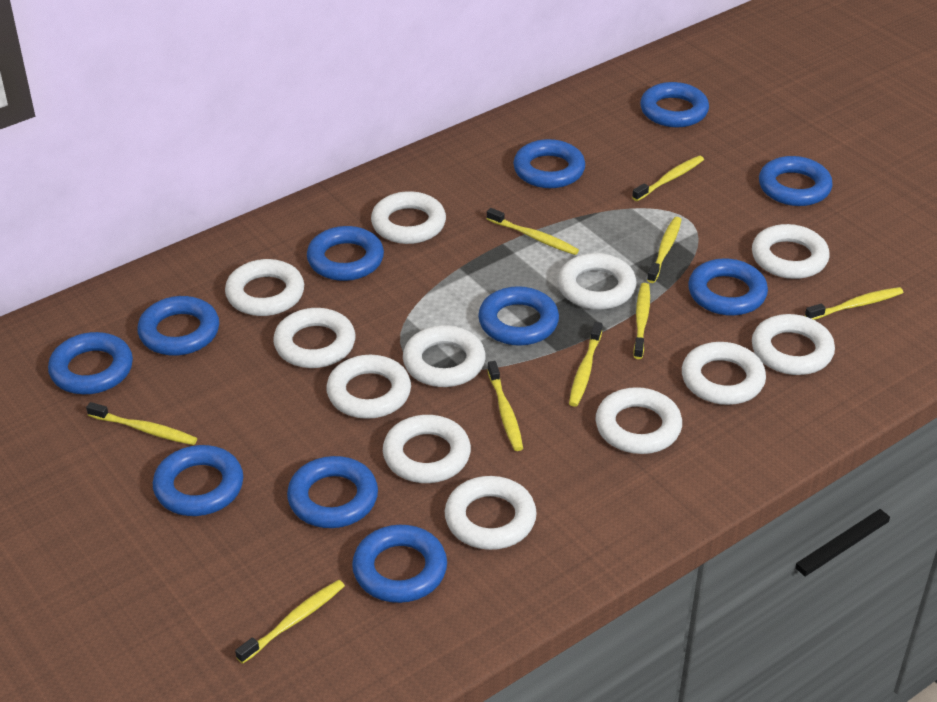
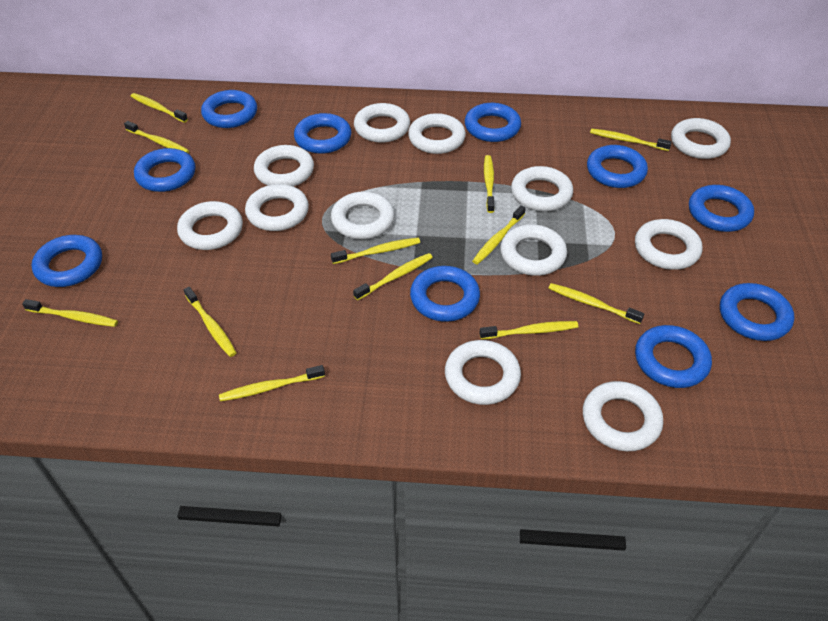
blue ring: [48,332,133,394] [137,296,219,356] [153,445,243,516] [287,456,378,528] [307,226,384,281] [352,525,447,603] [478,286,559,346] [513,139,585,188] [640,82,709,127] [688,258,768,316] [759,156,833,206] = 11 -> [32,235,102,287] [134,148,195,192] [201,90,257,128] [294,113,351,154] [410,266,480,322] [465,103,521,142] [587,145,648,188] [635,325,712,388] [689,185,754,232] [720,283,794,341] = 10
yellow toothbrush: [86,402,197,445] [235,580,345,664] [487,208,579,255] [487,361,523,451] [569,322,602,407] [632,156,704,201] [633,283,650,359] [647,217,682,283] [805,287,903,320] = 9 -> [22,299,118,327] [124,121,189,153] [130,93,188,123] [184,287,237,357] [219,365,325,402] [331,238,420,264] [353,253,433,300] [472,205,526,265] [480,321,578,339] [484,155,495,213] [548,283,644,324] [590,128,672,151] = 12

